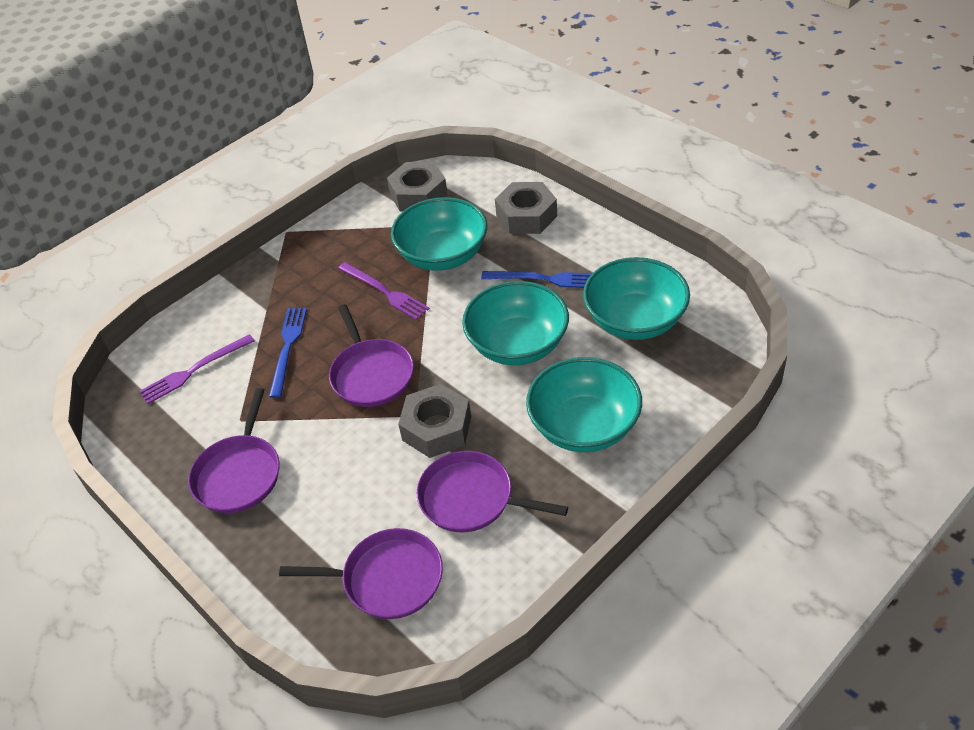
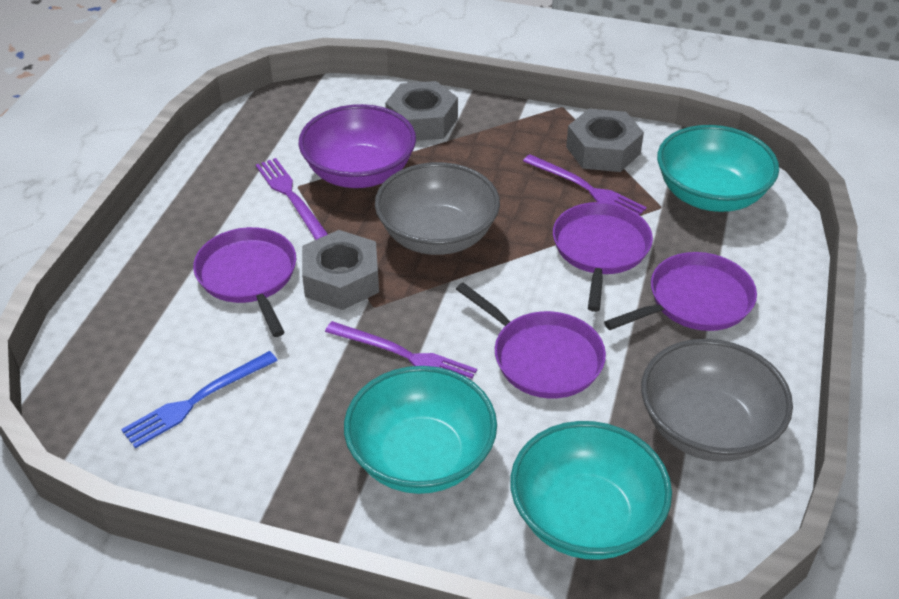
blue fork: [269,308,307,398] [481,271,592,288] = 2 -> [121,351,278,448] = 1
grey bowl: none = 0 -> [375,162,500,255] [641,339,793,462] = 2
purple bowl: none = 0 -> [298,104,416,188] = 1
purple fork: [139,334,255,404] [338,262,430,320] = 2 -> [256,158,328,240] [325,321,477,380] [523,154,647,215] = 3
turquoise bowl: [391,197,487,271] [462,281,569,365] [526,357,642,452] [583,257,690,340] = 4 -> [344,366,497,494] [510,421,672,560] [657,125,779,212] = 3

